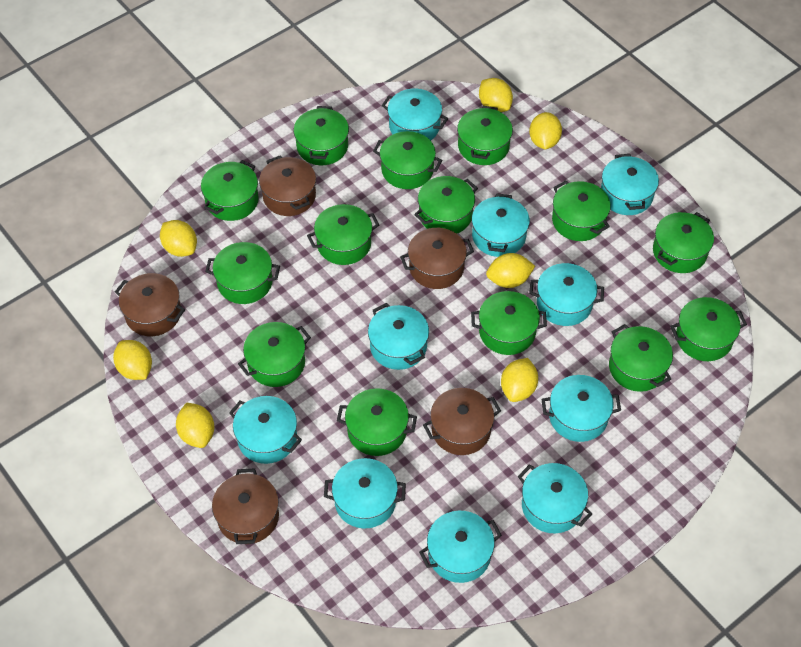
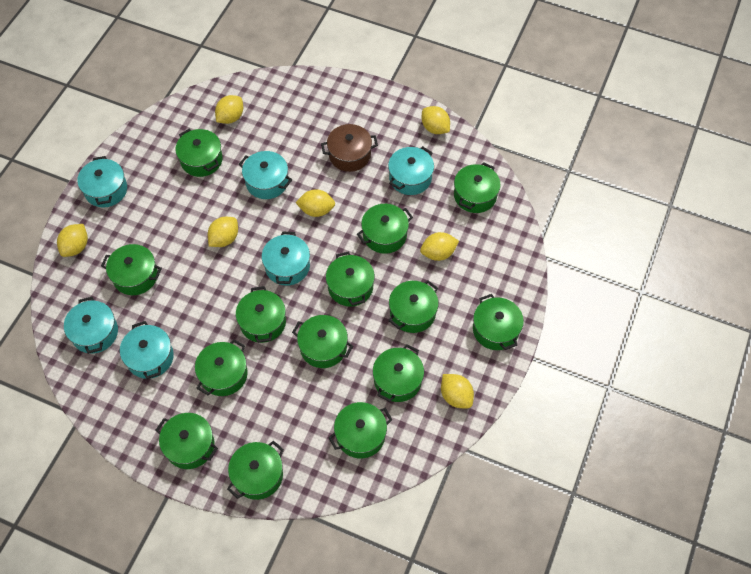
brown pot: [115,273,185,336] [212,469,279,544] [259,155,316,216] [400,228,474,289] [423,388,501,455] = 5 -> [321,124,378,172] = 1
turquoise pot: [229,396,302,464] [324,458,406,529] [368,303,429,370] [381,89,448,141] [419,511,502,583] [472,193,530,257] [518,463,592,533] [529,263,604,326] [541,375,621,442] [601,154,659,215] = 10 -> [64,297,118,354] [77,156,127,207] [120,321,174,379] [239,151,292,199] [262,231,310,286] [388,146,434,195] = 6

